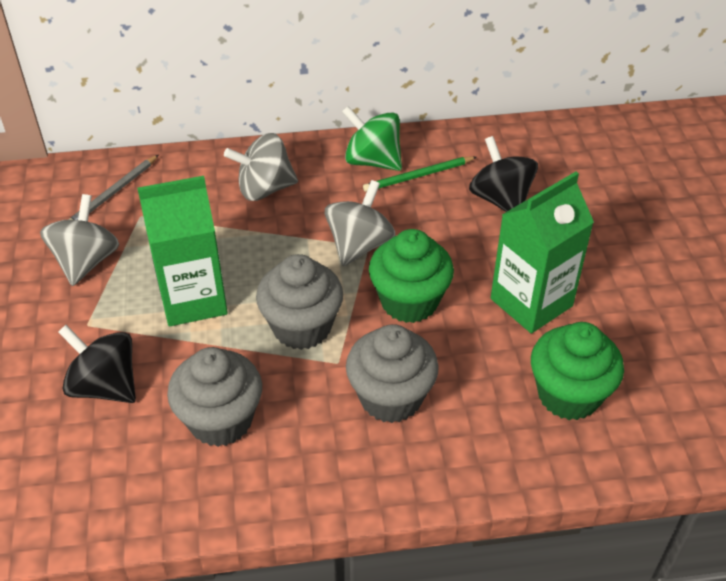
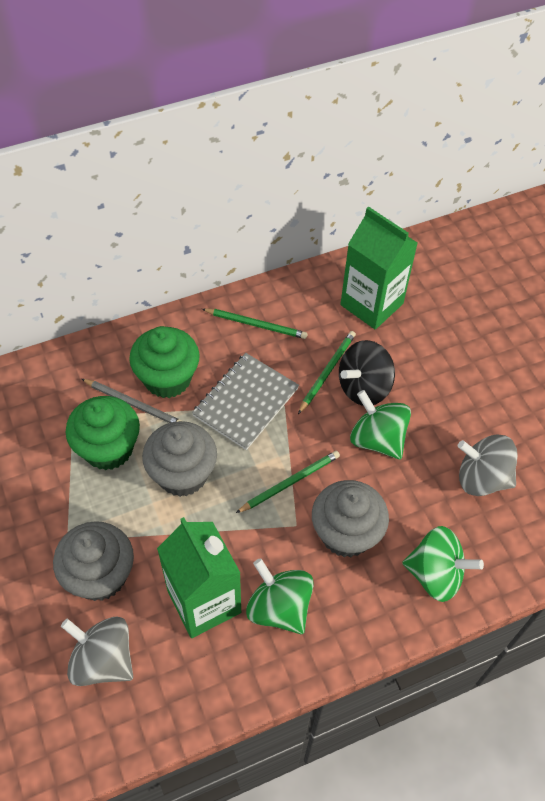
black spinning top: [58,325,136,403] [469,136,538,212] = 2 -> [339,340,395,406] = 1
green pencil: [363,156,476,192] = 1 -> [202,308,307,339] [236,451,340,513] [298,331,356,414] = 3
green spinning top: [342,106,402,171] = 1 -> [246,558,314,634] [350,390,411,459] [402,526,484,602] = 3
grey notebook: none = 0 -> [192,353,299,450] = 1
grey spinning top: [40,194,119,286] [224,133,298,201] [325,180,396,266] = 3 -> [61,617,133,686] [458,434,518,496] = 2

